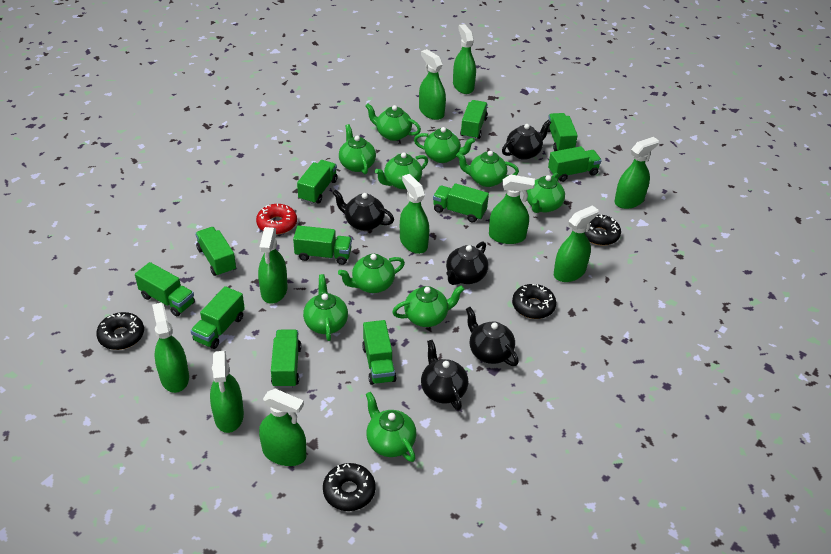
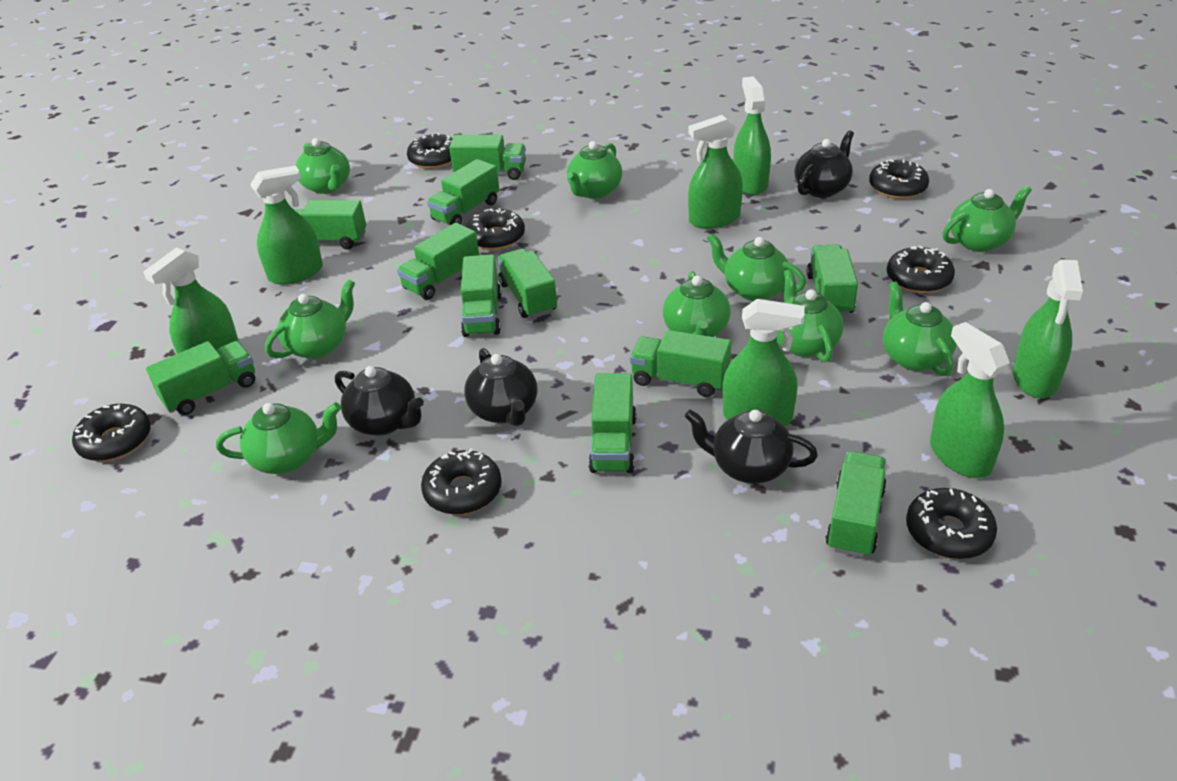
black donut: [96,312,144,350] [323,463,376,511] [512,284,556,319] [585,214,621,246] = 4 -> [72,404,151,461] [407,133,453,169] [421,449,502,515] [466,208,525,250] [869,159,929,199] [887,246,955,293] [906,488,997,559] = 7
black teapot: [332,189,394,231] [421,340,468,410] [446,242,488,285] [466,307,519,366] [502,120,551,160] = 5 -> [335,366,424,436] [464,348,537,426] [685,410,818,484] [795,130,854,198] = 4
green spray bottle: [152,302,189,393] [210,351,244,433] [258,227,288,304] [259,389,306,466] [400,174,429,254] [419,49,446,120] [453,24,476,94] [489,174,535,244] [554,205,598,282] [615,137,659,209] = 10 -> [143,247,239,354] [250,165,323,285] [688,115,743,229] [723,299,805,426] [733,76,771,195] [930,322,1010,478] [1013,259,1083,398] = 7
green teapot: [303,274,348,341] [338,254,405,293] [339,124,376,174] [365,104,421,141] [366,392,416,462] [375,152,428,189] [392,285,464,327] [414,127,475,163] [456,150,519,187] [527,173,565,213] = 10 -> [216,402,341,474] [265,279,355,359] [296,138,350,194] [567,141,622,199] [663,271,731,337] [707,233,806,301] [777,269,843,362] [883,281,957,376] [943,185,1032,252] = 9
red donut: [256,204,297,235] = 1 -> none = 0

